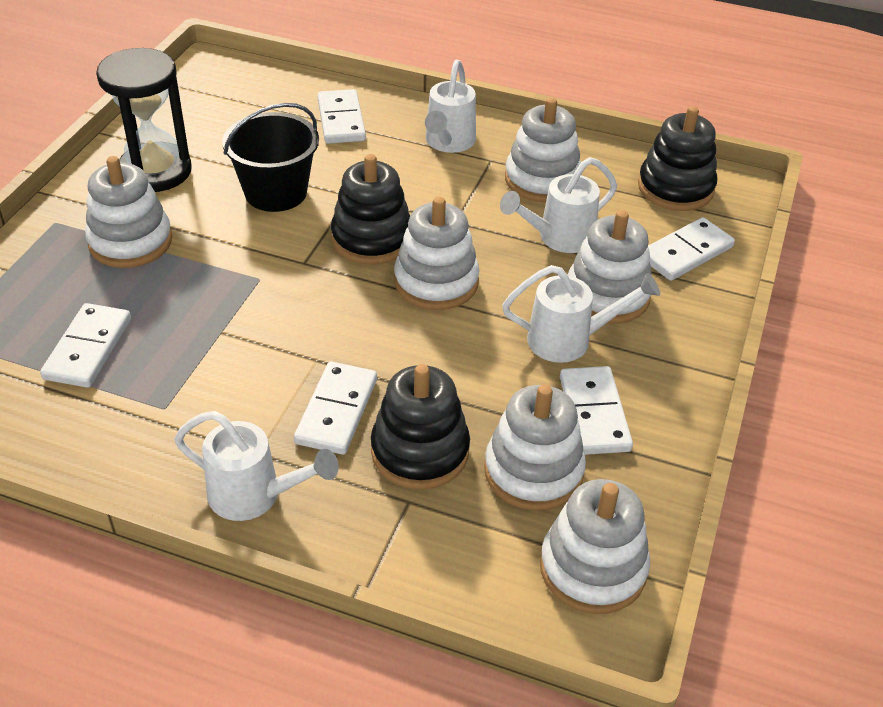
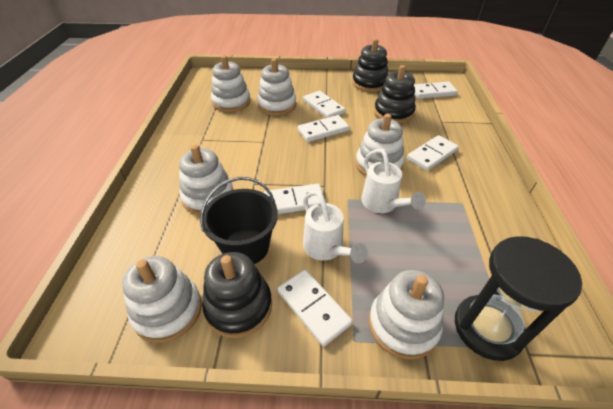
white domino: [40,303,131,388] [294,362,377,455] [317,89,366,144] [560,366,633,455] [648,217,735,281] = 5 -> [264,184,324,214] [277,270,353,347] [297,115,349,142] [303,91,345,118] [407,135,459,171] [414,82,458,99] = 6
white watering can: [174,411,339,521] [425,59,476,153] [500,157,617,253] [502,265,660,363] = 4 -> [303,190,368,263] [361,148,426,213] = 2

